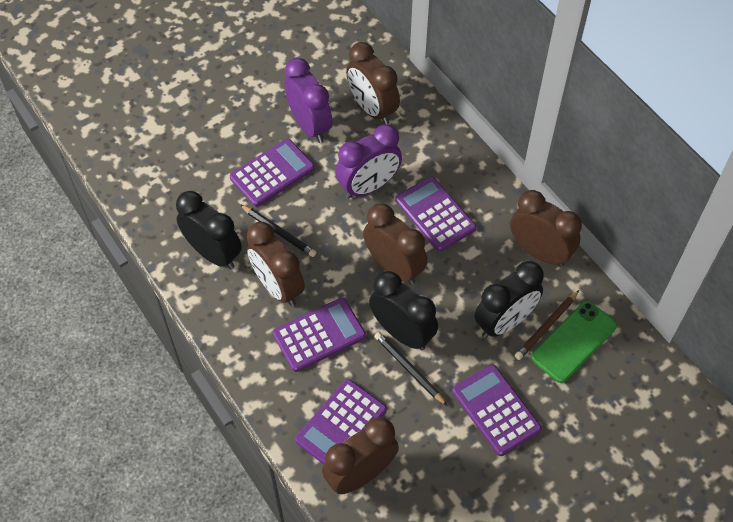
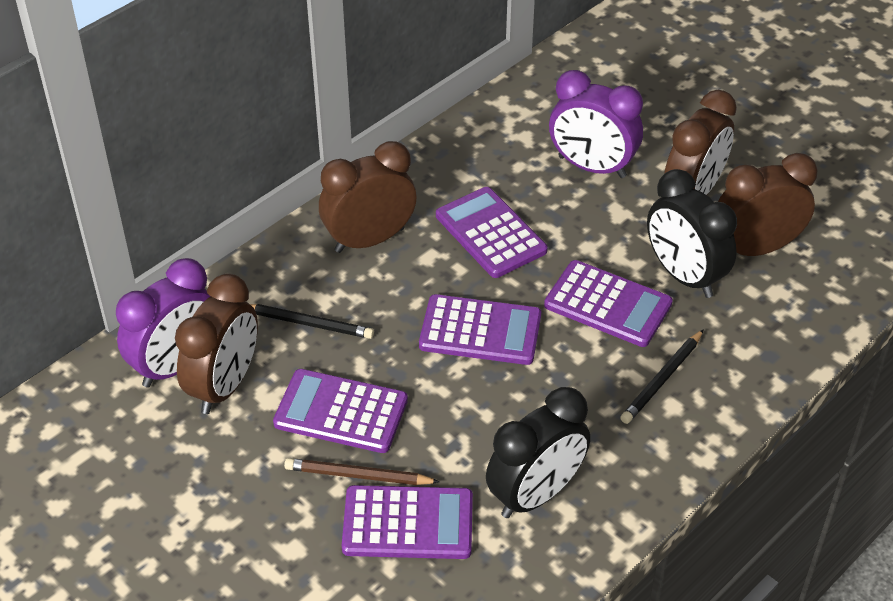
black clock: [176,191,242,269] [369,271,438,350] [474,261,544,338] = 3 -> [486,387,590,518] [647,169,737,298] = 2
brown clock: [246,222,305,306] [322,417,399,494] [346,42,400,124] [363,203,427,285] [510,190,582,267] = 5 -> [175,274,258,414] [319,141,417,253] [664,90,737,195] [718,153,817,256] = 4
green phone: [531,301,617,383] = 1 -> none = 0

